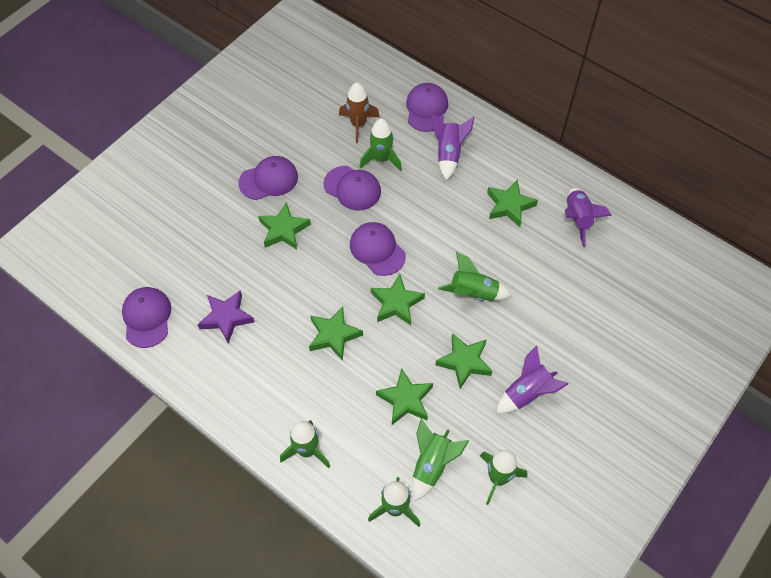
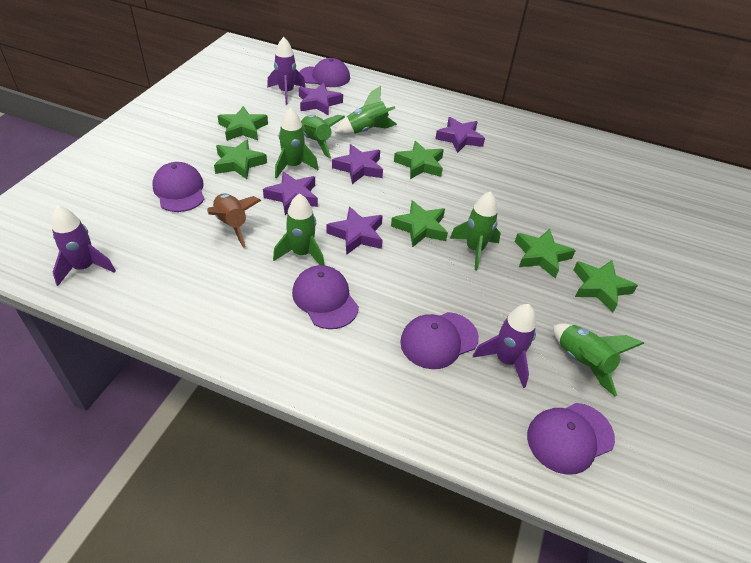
purple star: [197,290,254,343] = 1 -> [263,171,318,215] [298,83,343,116] [326,207,383,255] [332,144,383,184] [435,117,485,153] = 5

